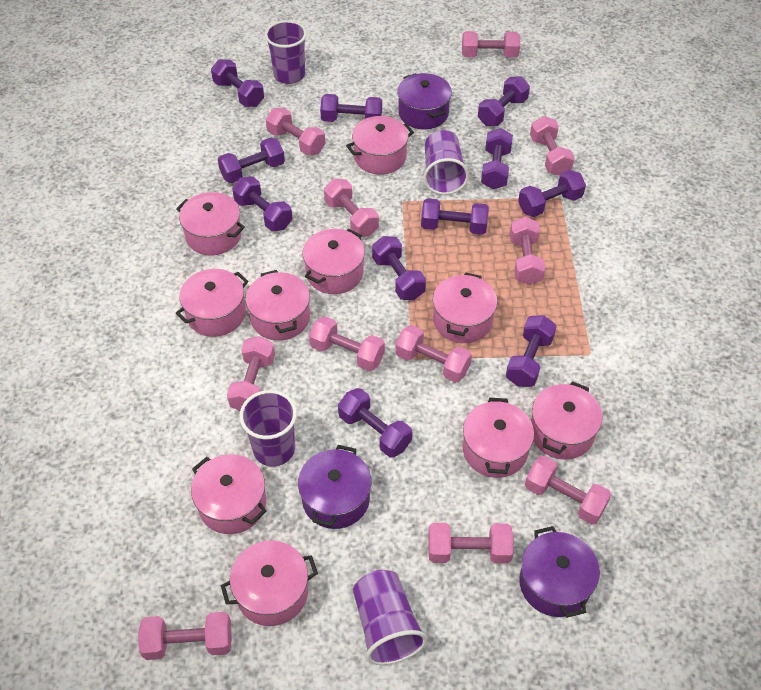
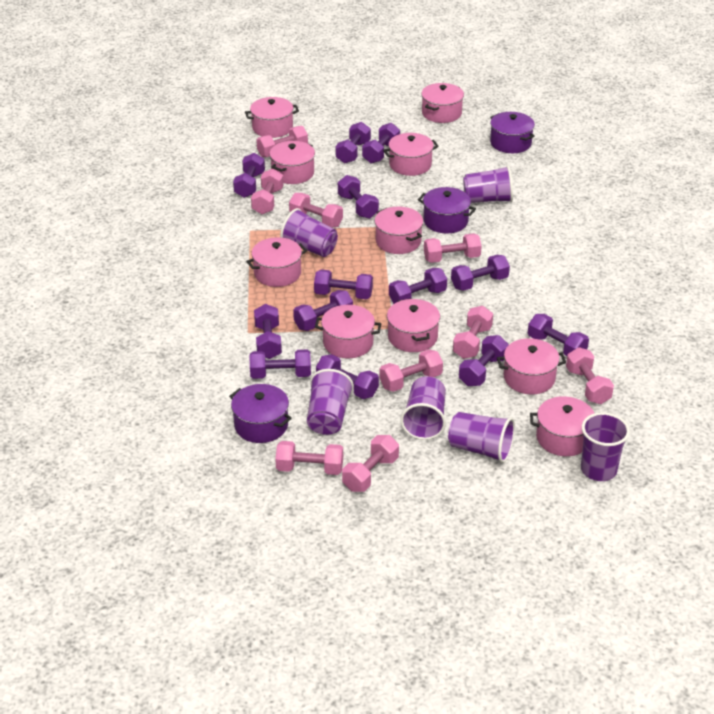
pink dumbbell: [138,612,232,660] [227,336,275,411] [266,107,325,156] [309,316,385,371] [324,179,379,237] [395,325,472,383] [428,523,513,564] [462,31,520,58] [510,217,546,285] [525,456,611,524] [530,116,575,176] = 11 -> [251,169,284,214] [256,126,308,157] [275,441,343,475] [289,193,343,228] [342,435,399,492] [379,349,443,392] [424,233,482,263] [453,306,493,359] [566,347,614,404] = 9
purple cup: [239,390,297,467] [265,20,307,84] [353,570,427,665] [423,130,469,195] = 4 -> [280,208,338,257] [307,369,354,435] [400,376,446,440] [448,412,515,463] [463,166,513,203] [581,412,630,481] = 6
purple dumbbell: [211,59,264,107] [218,138,285,183] [232,177,292,231] [320,94,382,122] [338,388,412,457] [372,236,426,300] [421,198,489,235] [478,76,530,126] [481,128,513,189] [506,315,557,387] [518,170,586,217] = 11 -> [233,153,265,198] [250,350,311,379] [254,304,282,359] [293,290,353,331] [314,270,373,299] [316,354,379,399] [336,122,371,163] [338,175,379,219] [362,123,400,163] [389,268,447,304] [451,255,510,291] [459,335,508,386] [528,314,589,356] = 13

